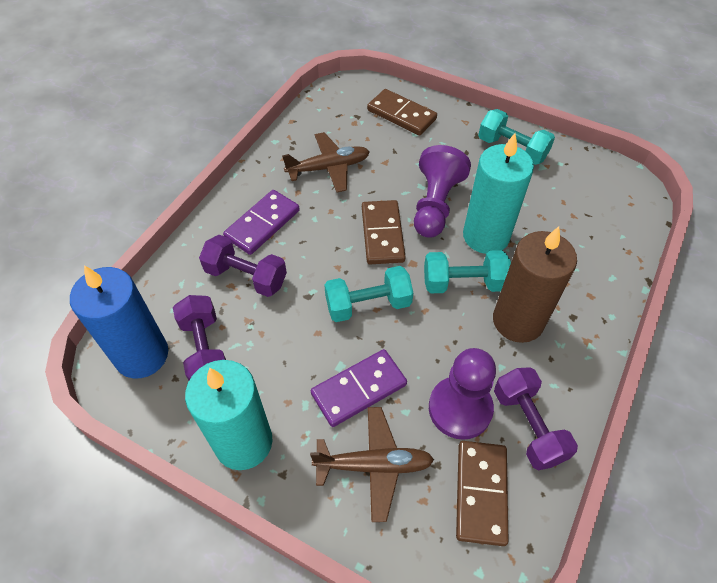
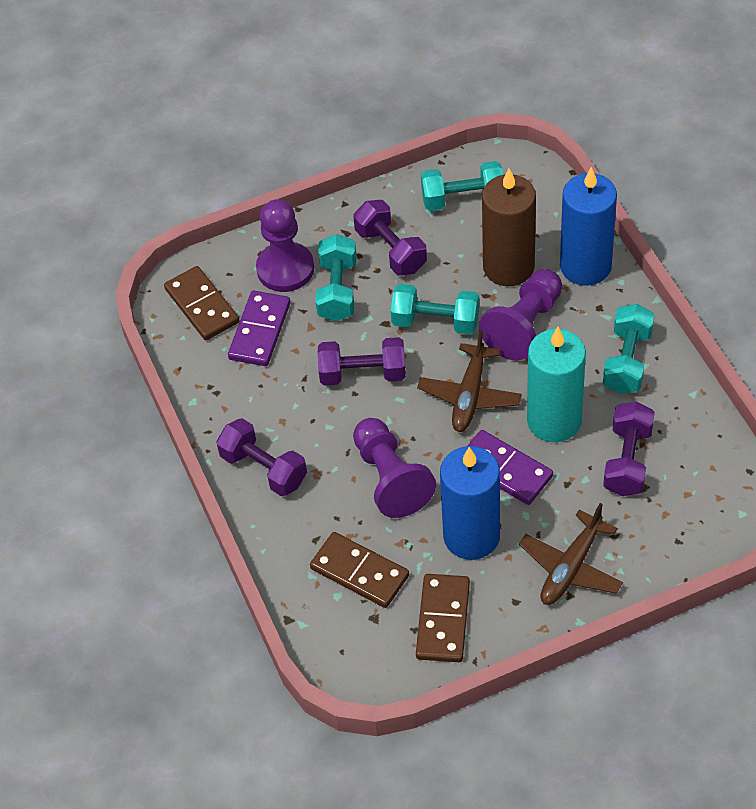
blue candle: [70,265,168,378] = 1 -> [440,446,500,560] [560,167,617,286] = 2
purple dumbbell: [173,295,226,380] [199,235,287,297] [494,367,578,470] = 3 -> [216,418,307,496] [318,337,406,386] [353,200,427,276] [603,402,655,496] = 4
purple pawn: [414,145,471,237] [429,348,496,440] = 2 -> [256,199,314,292] [353,418,436,518] [479,269,562,361] = 3
turquoise candle: [185,360,272,470] [463,133,534,254] = 2 -> [527,327,586,442] = 1
turquoise dumbbell: [324,266,413,322] [424,250,511,293] [478,109,555,165] = 3 -> [315,234,356,321] [391,284,479,334] [421,161,503,211] [603,304,655,394] = 4

